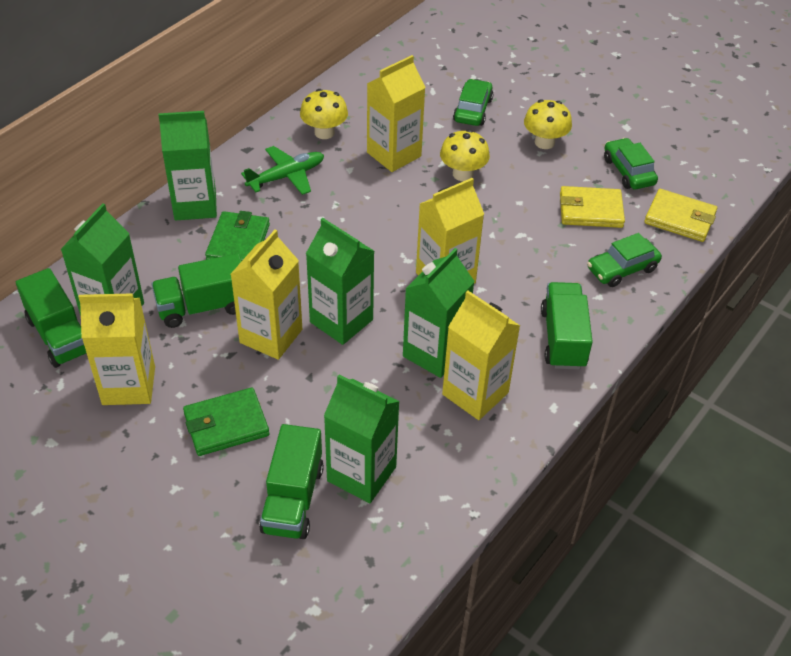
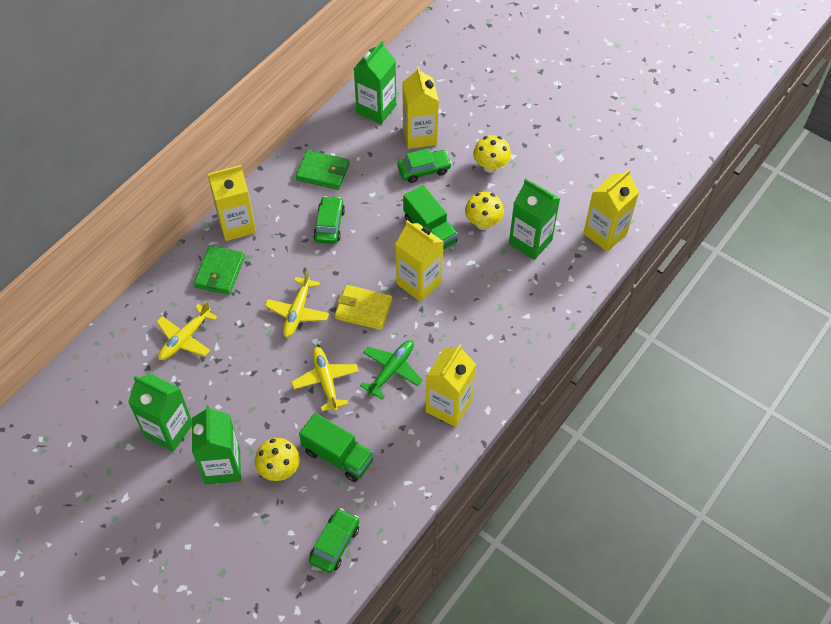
green carton: [61,203,144,316] [158,111,217,220] [306,218,374,345] [324,375,400,503] [403,248,475,378] = 5 -> [128,374,192,452] [192,405,241,485] [354,41,396,124] [509,179,560,260] = 4
green truck: [16,268,86,368] [151,253,242,328] [259,424,324,539] [541,282,593,370] = 4 -> [299,413,374,482] [403,185,458,250] = 2
yellow plane: none = 0 -> [156,301,218,360] [265,270,329,338] [292,347,359,411] = 3
yellow wallet: [560,186,625,228] [644,189,717,242] = 2 -> [335,285,392,330] = 1

